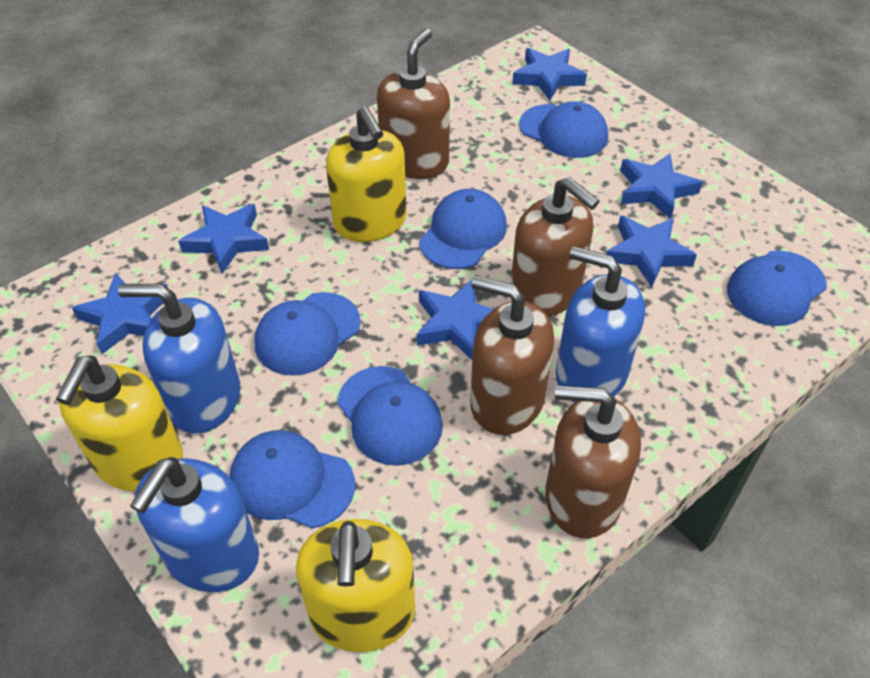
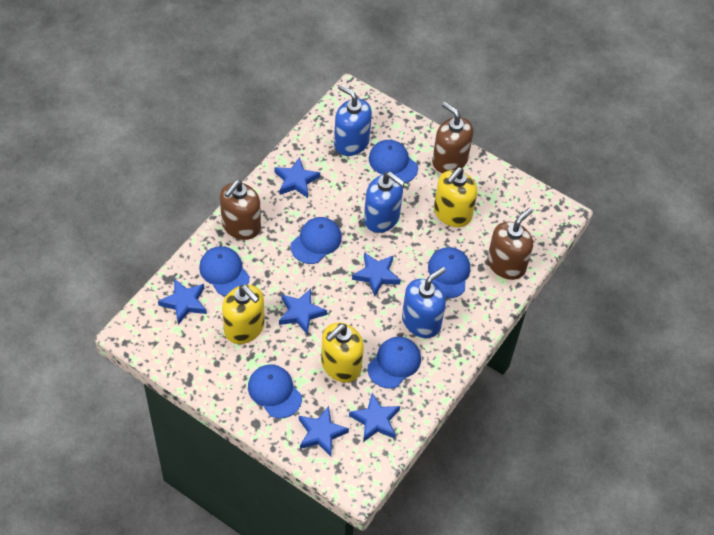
brown soap dispenser: [377,28,450,179] [470,276,554,435] [511,177,599,317] [545,385,641,538] = 4 -> [220,180,261,240] [432,102,473,173] [487,208,533,280] = 3

